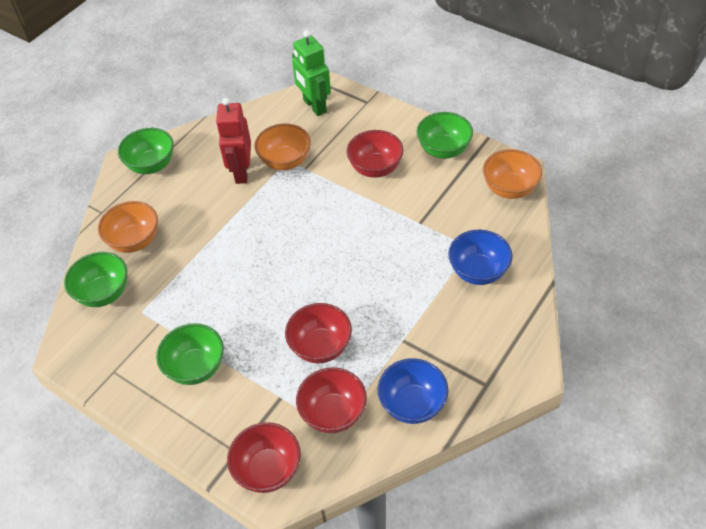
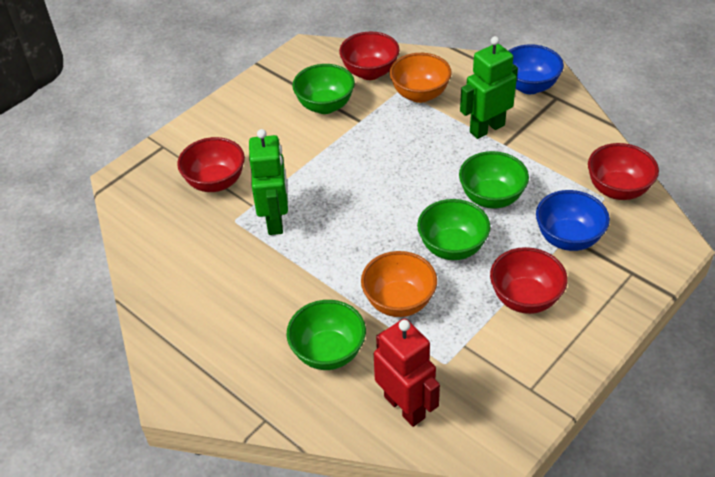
green robot: [292,30,331,116] = 1 -> [249,129,288,235] [460,36,518,139] = 2
orange bowl: [98,201,158,253] [255,123,311,170] [483,149,542,199] = 3 -> [361,251,437,317] [390,53,452,103] = 2

